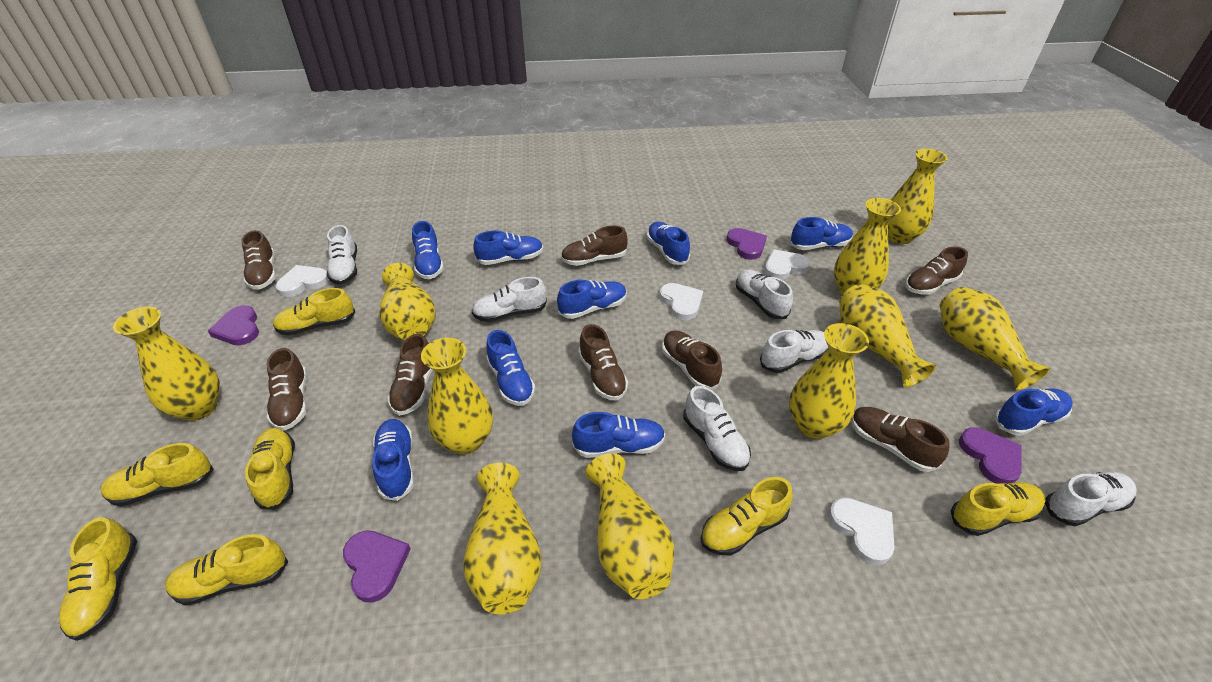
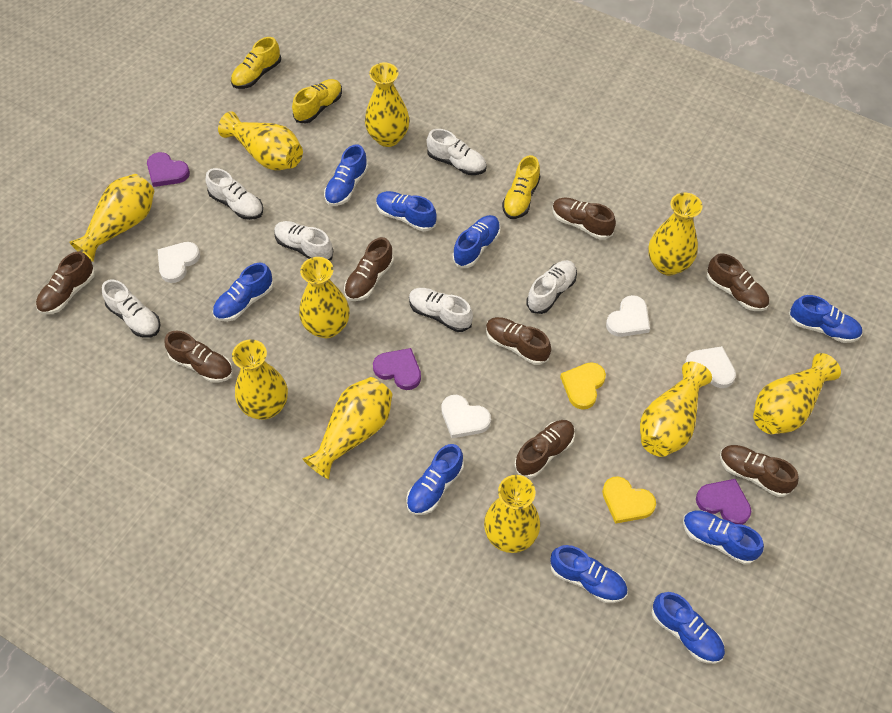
purple heart: [208,306,259,345] [343,530,411,603] [727,228,767,260] [959,427,1022,484] = 4 -> [147,152,190,187] [373,348,421,390] [696,479,751,525] = 3
yellow heart: none = 0 -> [560,362,606,410] [602,476,656,524] = 2
yellow shoe: [59,517,137,641] [100,443,214,507] [165,534,288,606] [245,428,295,510] [273,288,355,336] [701,477,793,555] [951,482,1046,536] = 7 -> [231,37,281,89] [292,79,342,124] [502,155,540,219] = 3

